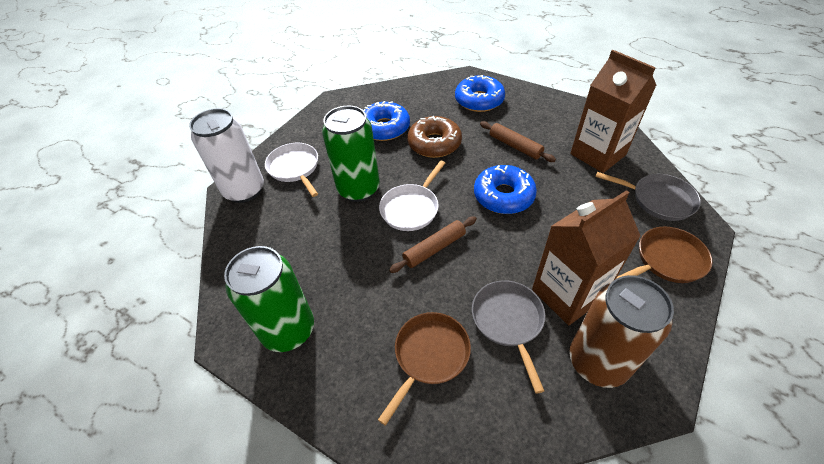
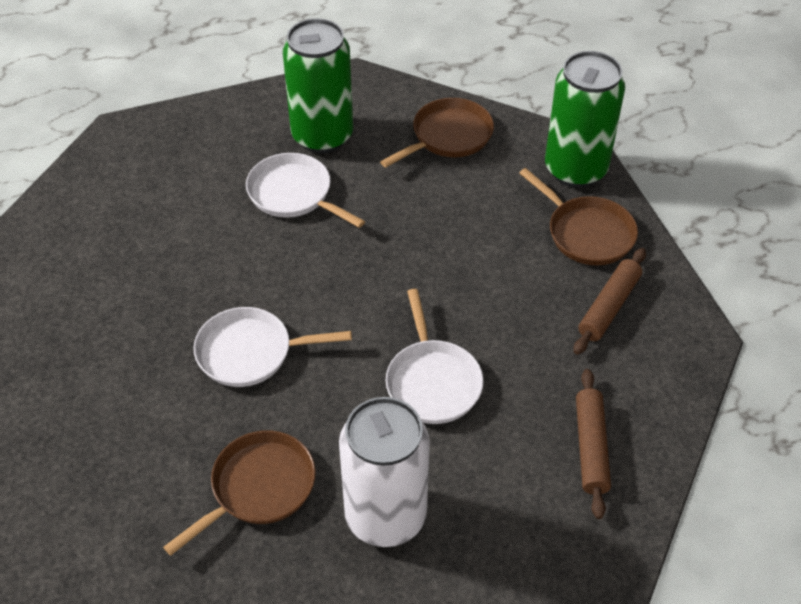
blue donut: [363,101,410,141] [455,75,505,112] [474,165,537,214] = 3 -> none = 0
brown can: [569,275,674,388] = 1 -> none = 0
brown carton: [532,190,640,325] [570,50,657,173] = 2 -> none = 0
brown donut: [407,116,462,158] = 1 -> none = 0
brown pan: [378,312,471,426] [616,227,713,283] = 2 -> [163,430,316,556] [380,98,494,168] [519,168,638,265] = 3
grey pan: [472,280,545,393] [596,172,701,221] = 2 -> none = 0
white pan: [265,143,318,197] [379,160,445,231] = 2 -> [194,307,352,387] [246,153,365,228] [386,289,483,424] = 3

